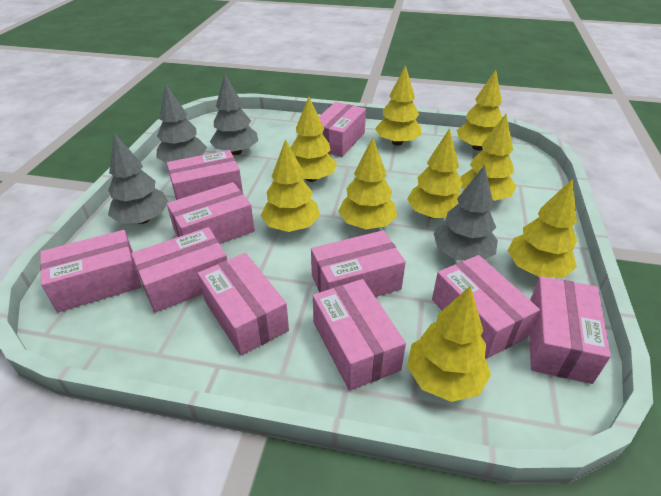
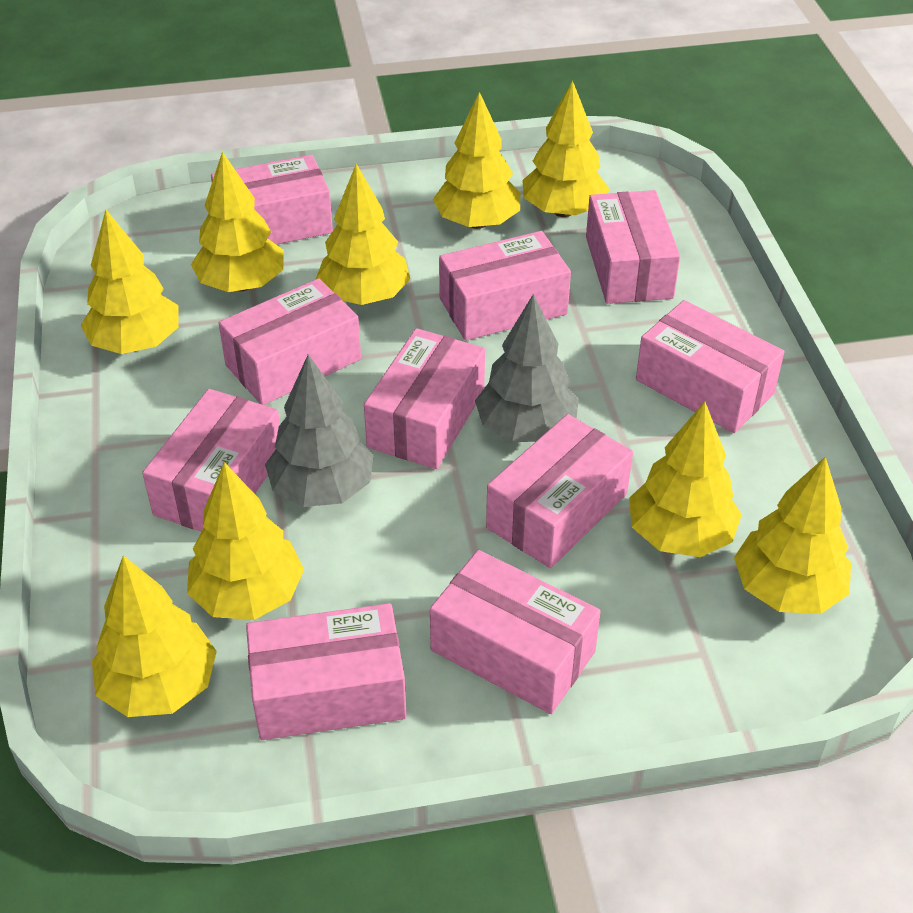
grey tree: [108,133,169,224] [156,83,207,163] [210,73,258,155] [434,165,498,261] = 4 -> [265,355,374,507] [475,294,579,442] = 2

